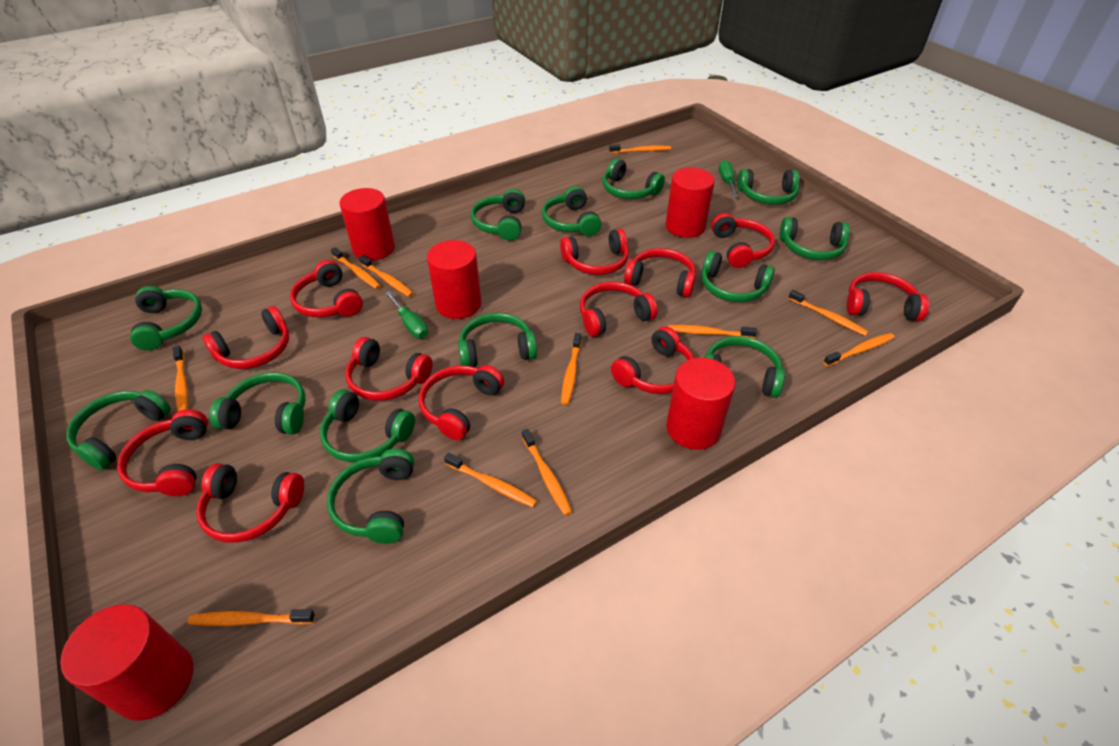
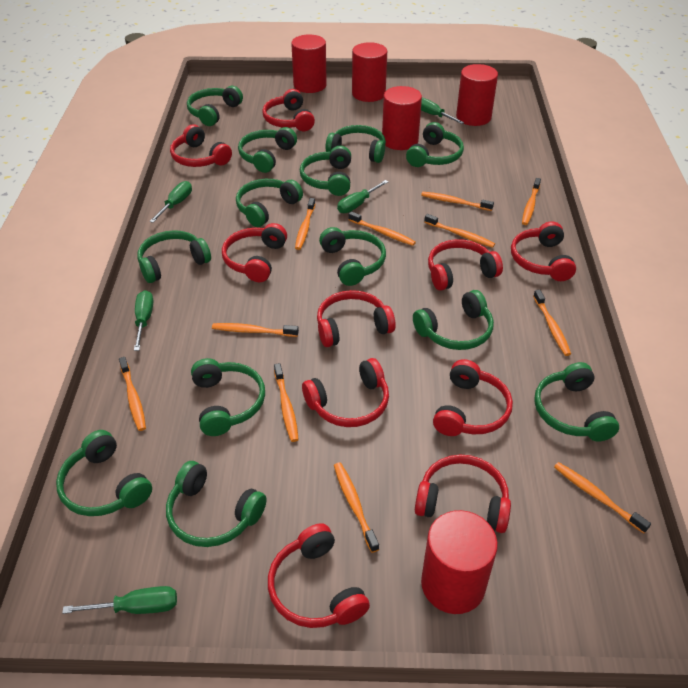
green screwdriver: [385,291,428,339] [719,160,738,197] = 2 -> [62,586,177,614] [134,290,153,351] [149,181,192,223] [337,180,388,213] [421,98,464,124] = 5
red headphones: [117,409,208,496] [196,463,304,543] [202,306,289,369] [290,260,363,318] [345,337,433,401] [419,365,504,440] [560,229,629,275] [580,282,658,337] [611,326,694,394] [624,248,696,297] [711,213,775,268] [847,272,929,321] = 12 -> [170,125,232,167] [222,223,287,282] [262,89,315,131] [268,523,370,628] [302,358,389,427] [317,290,396,347] [415,454,511,533] [428,239,503,291] [433,359,513,436] [511,221,576,281] = 10

